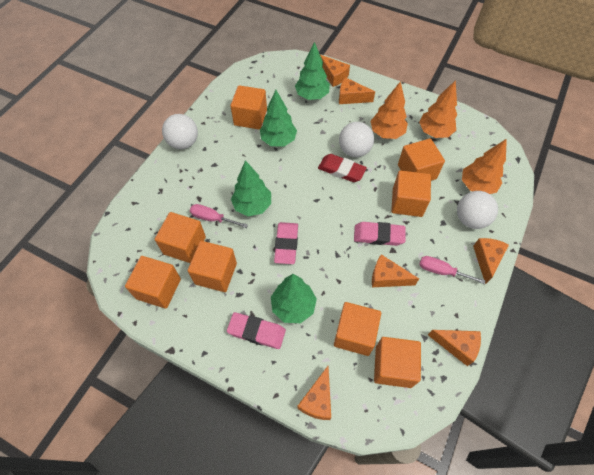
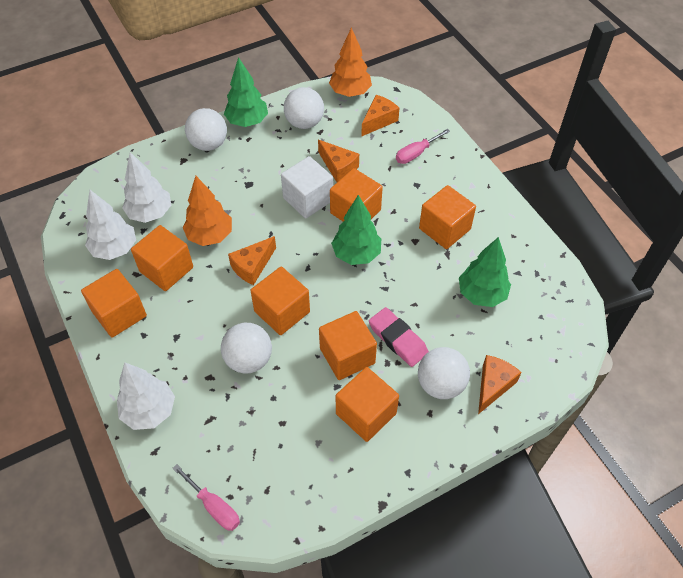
green tree: [231,160,271,216] [260,90,297,147] [271,274,317,323] [295,42,330,100] = 4 -> [224,57,268,127] [331,195,381,265] [459,237,511,307] = 3
orange cheese: [297,366,331,420] [320,55,350,87] [339,77,375,104] [372,254,419,287] [428,330,481,366] [473,238,509,284] = 6 -> [228,236,276,285] [318,140,359,182] [361,95,399,137] [478,355,522,414] = 4
orange cube: [125,256,181,309] [155,212,206,263] [188,241,237,292] [230,85,267,130] [334,302,381,356] [374,337,421,388] [391,170,431,217] [398,138,445,181] = 8 -> [81,269,147,338] [131,225,193,291] [250,267,310,335] [319,311,377,380] [330,168,383,222] [336,367,399,442] [419,185,476,249] = 7
orange tree: [371,81,408,139] [419,80,457,138] [462,139,507,194] = 3 -> [183,176,232,246] [329,27,372,97] = 2
pink eraser: [227,312,286,349] [274,222,298,264] [354,222,405,246] = 3 -> [369,307,429,367] = 1
red eraser: [318,154,367,182] = 1 -> none = 0
white ball: [162,114,198,149] [339,122,374,157] [457,191,498,229] = 3 -> [185,108,227,151] [221,323,272,373] [284,87,324,129] [418,347,470,399] = 4
white cube: none = 0 -> [281,156,333,218] = 1
white tree: none = 0 -> [85,190,136,260] [117,363,175,430] [122,152,171,223] = 3

